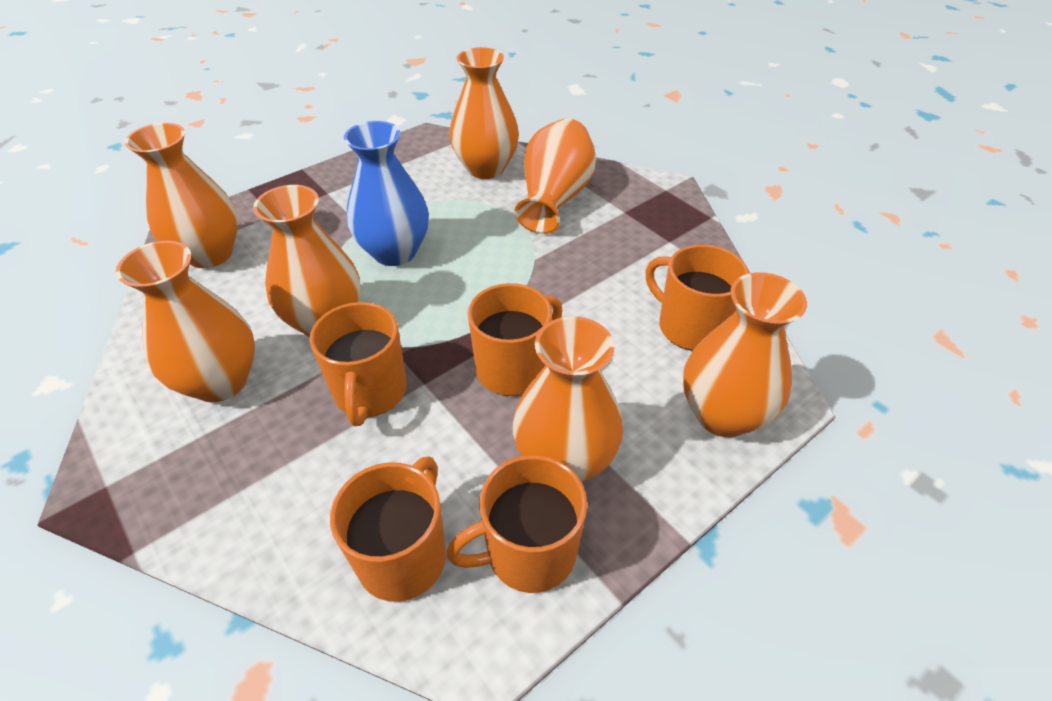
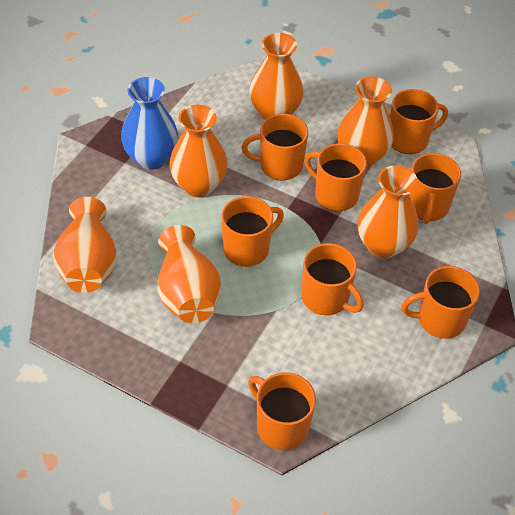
orange mug: [310,302,407,426] [330,457,446,602] [446,455,587,593] [468,283,562,396] [646,244,749,351] = 5 -> [221,196,284,267] [242,114,308,181] [248,372,316,450] [301,243,364,316] [304,143,367,211] [390,89,448,154] [401,266,480,339] [409,153,461,224] = 8
orange vase: [116,241,255,402] [125,123,238,268] [253,185,360,337] [449,47,519,179] [513,316,623,482] [514,118,596,234] [683,272,807,437] = 7 -> [53,197,117,293] [158,225,221,323] [169,105,228,197] [249,33,304,120] [337,77,394,168] [358,165,418,258] = 6

